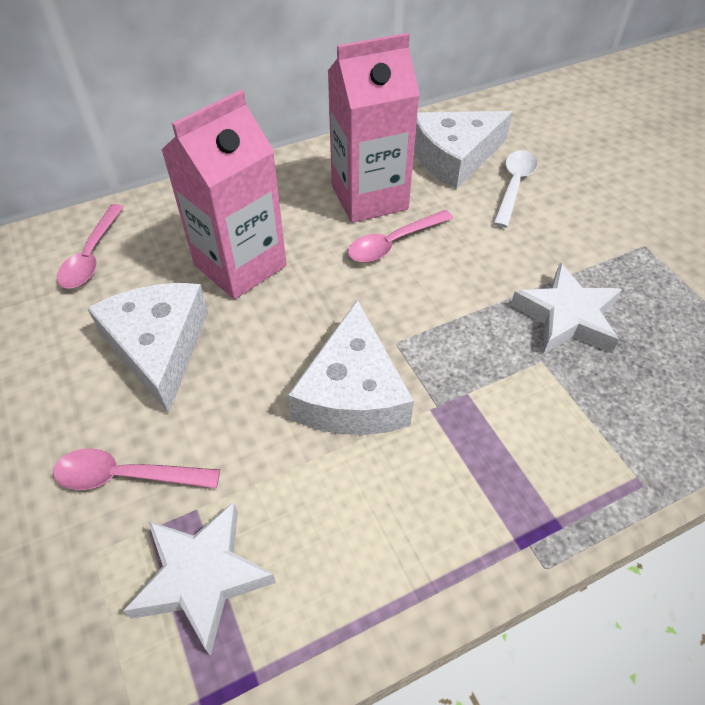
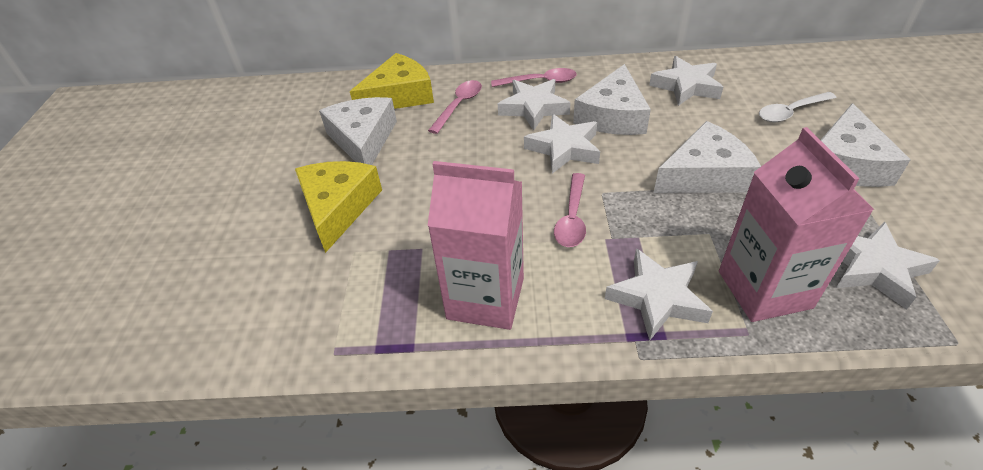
white cheese: [87,283,208,414] [288,300,414,435] [414,111,513,189] = 3 -> [319,97,397,165] [573,64,651,135] [654,121,761,193] [821,103,911,187] = 4
white star: [123,502,276,656] [511,263,622,354] = 2 -> [498,79,571,130] [524,114,600,174] [605,248,713,341] [649,56,723,106] [836,222,940,310] = 5
yellow cheese: none = 0 -> [295,161,382,253] [350,53,434,109] = 2

